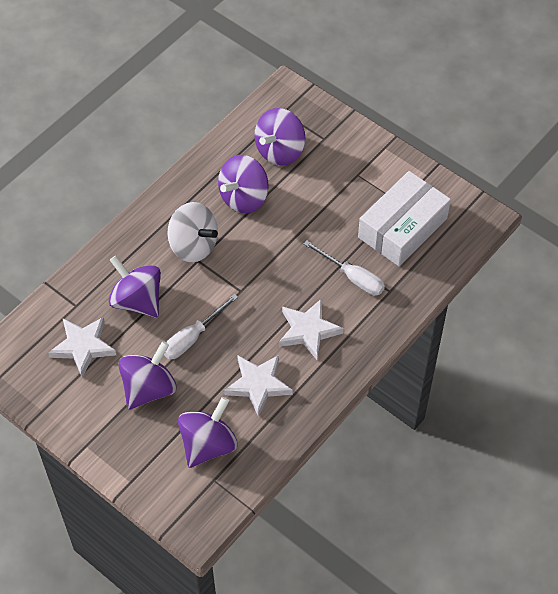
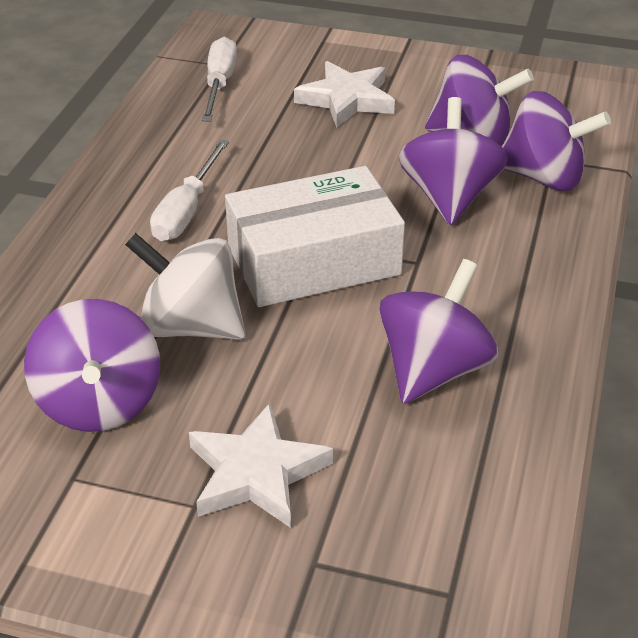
white star: [48,317,116,377] [224,355,293,417] [279,298,344,360] = 3 -> [189,403,333,528] [294,61,395,128] = 2

